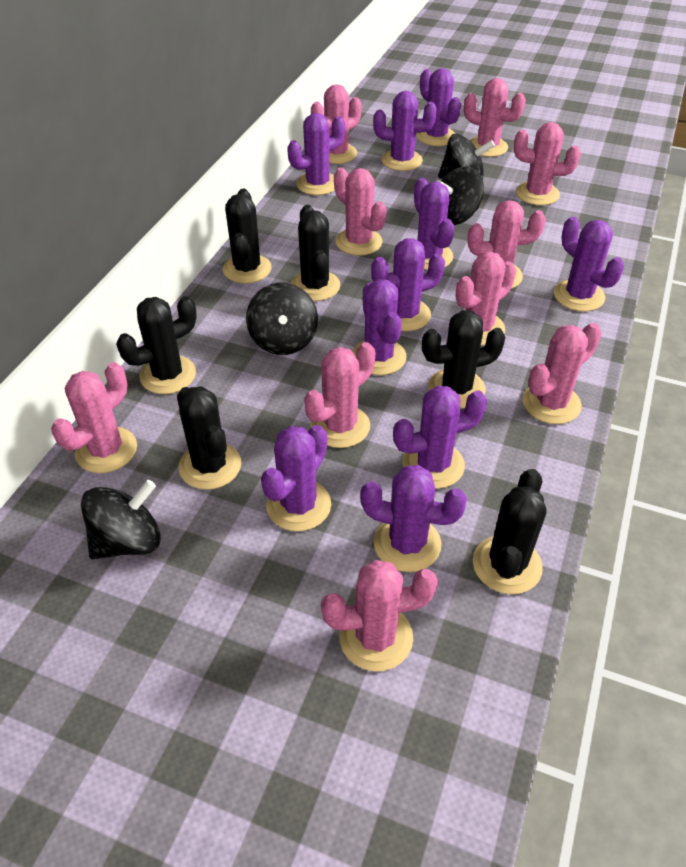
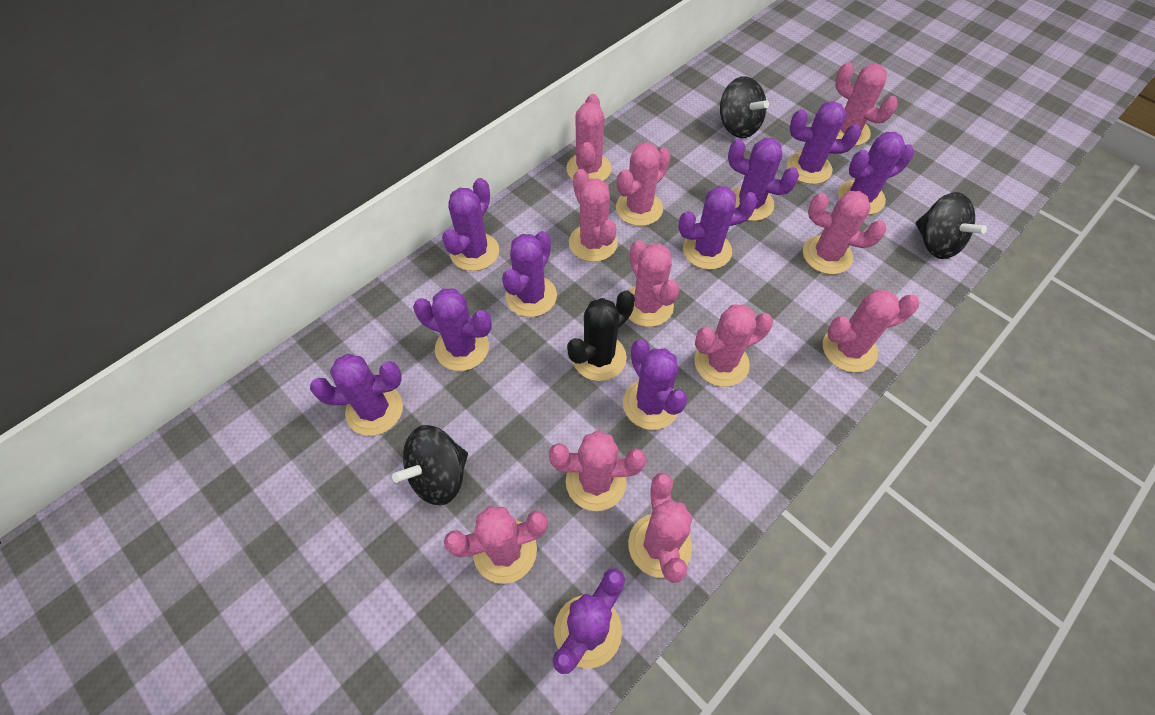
black cactus: [116,296,197,394] [177,386,241,490] [223,189,272,284] [291,205,340,301] [422,310,505,409] [473,469,546,594] = 6 -> [567,290,635,381] = 1
black spinning top: [81,480,161,559] [246,283,318,355] [436,166,484,225] [438,134,495,180] = 4 -> [392,425,468,505] [720,76,769,138] [916,192,987,259] = 3
pink cactus: [51,362,137,473] [304,342,375,448] [311,84,362,164] [321,560,438,671] [334,167,387,256] [456,251,516,345] [464,78,526,157] [467,200,546,289] [514,122,581,205] [523,323,602,424] = 10 -> [444,506,548,584] [549,430,646,511] [566,94,612,181] [569,169,618,262] [616,142,670,226] [628,240,679,327] [628,473,692,583] [694,305,773,387] [803,191,887,274] [823,290,919,373] [835,62,898,146] = 11

